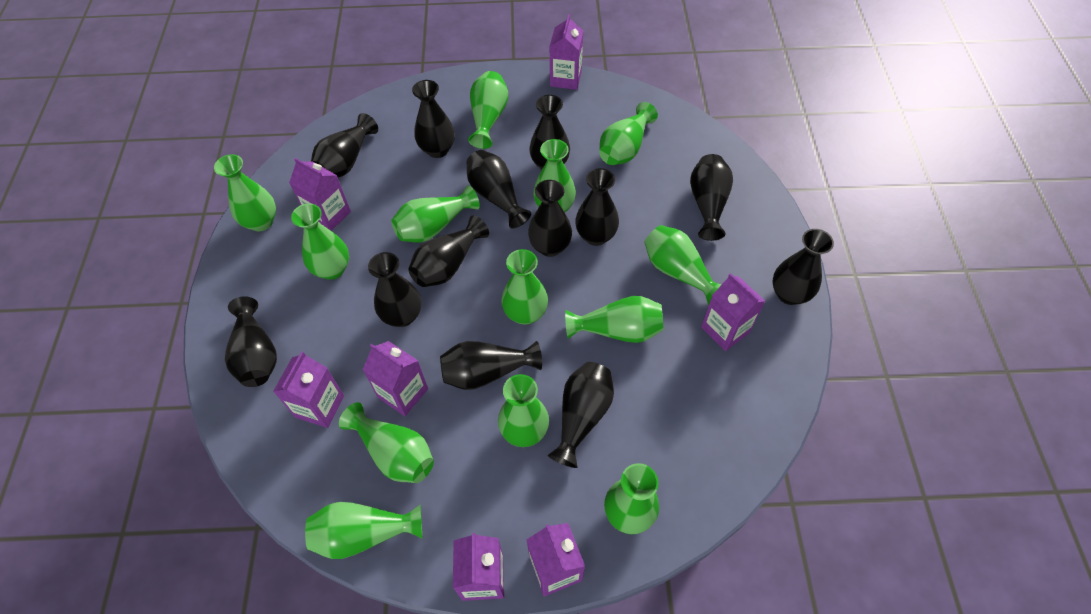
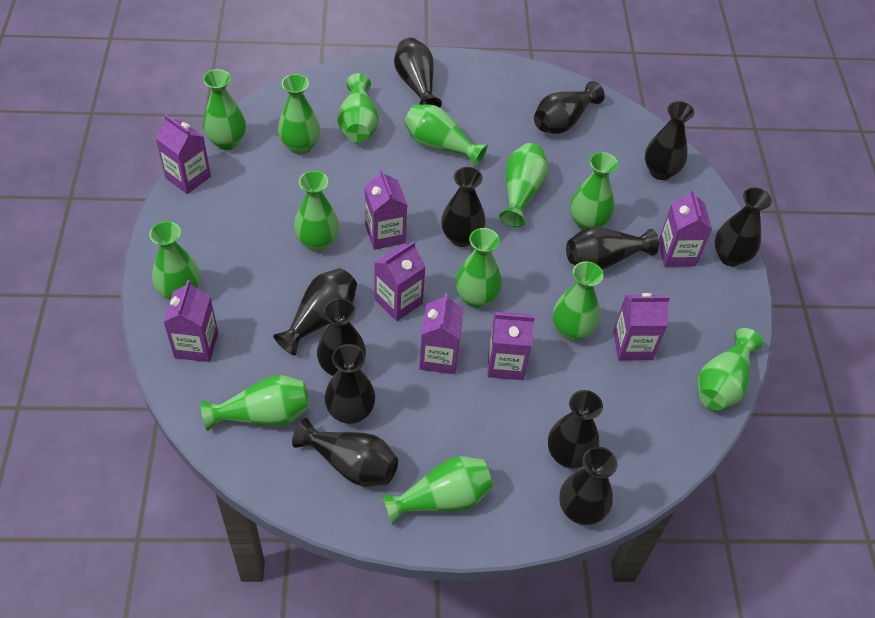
black vase: [225,296,277,387] [311,113,378,178] [368,252,421,327] [408,215,489,287] [412,80,455,158] [440,341,542,390] [466,150,531,228] [528,180,572,257] [529,95,570,170] [548,362,614,468] [575,168,619,246] [690,154,733,241] [772,229,834,305] = 13 -> [273,268,357,355] [292,418,398,487] [317,298,366,376] [325,344,375,424] [394,38,442,107] [441,167,486,247] [534,81,605,134] [548,390,603,469] [559,447,617,525] [566,227,659,270] [645,101,694,180] [715,188,772,266] = 12
purple carton: [273,351,344,428] [289,158,351,231] [363,341,428,416] [453,533,504,601] [526,523,585,597] [550,14,583,90] [701,273,765,351] = 7 -> [156,114,211,194] [164,280,218,362] [365,169,407,250] [374,241,426,321] [419,293,464,374] [488,312,535,380] [613,293,670,361] [659,189,712,267] = 8

